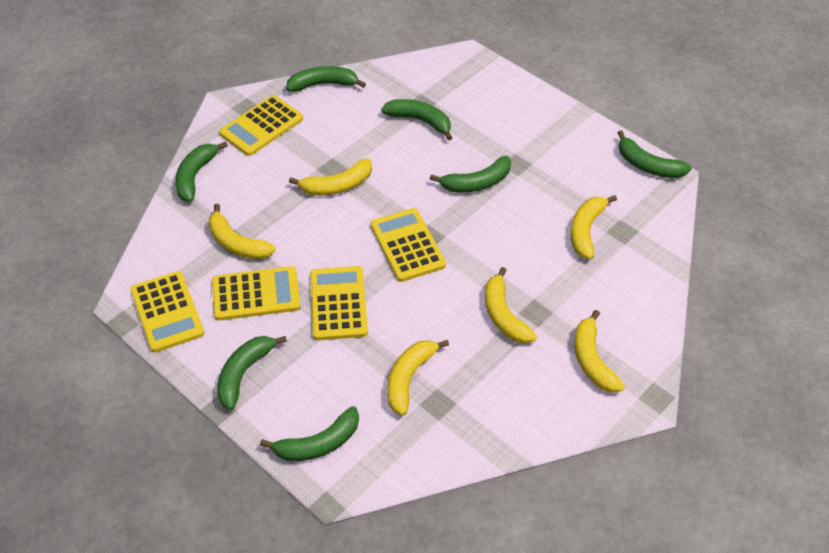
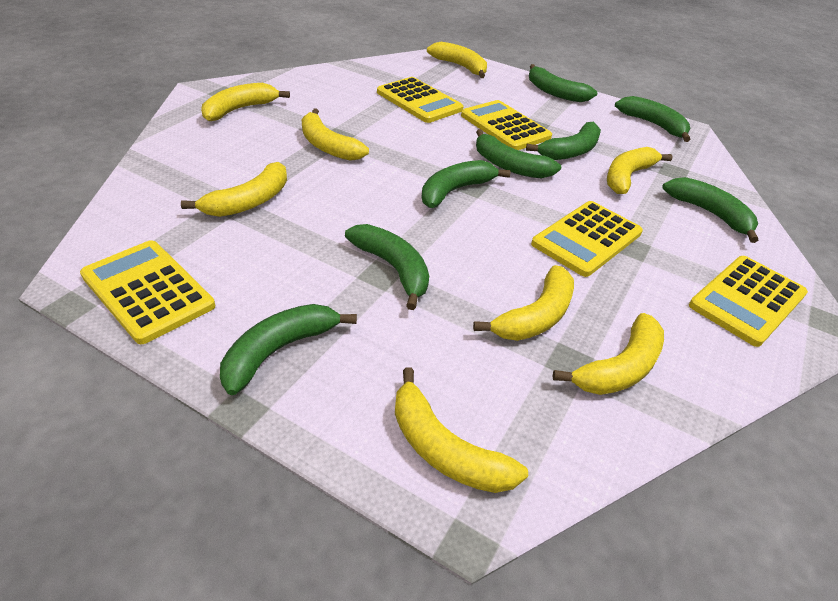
green banana: [175,141,228,202] [217,336,287,410] [260,406,359,461] [286,66,366,92] [381,99,452,141] [430,156,511,193] [618,130,692,178] = 7 -> [220,304,357,395] [345,224,429,310] [421,160,510,208] [476,129,561,178] [526,122,601,160] [529,64,597,102] [615,96,690,142] [662,177,758,243] = 8
yellow banana: [209,204,276,259] [289,158,372,196] [387,340,449,416] [485,267,537,344] [571,195,617,259] [575,310,625,393] = 6 -> [181,162,287,217] [201,83,290,121] [301,108,369,161] [395,367,528,493] [427,42,487,78] [473,265,574,341] [553,313,664,395] [607,147,672,194] = 8

